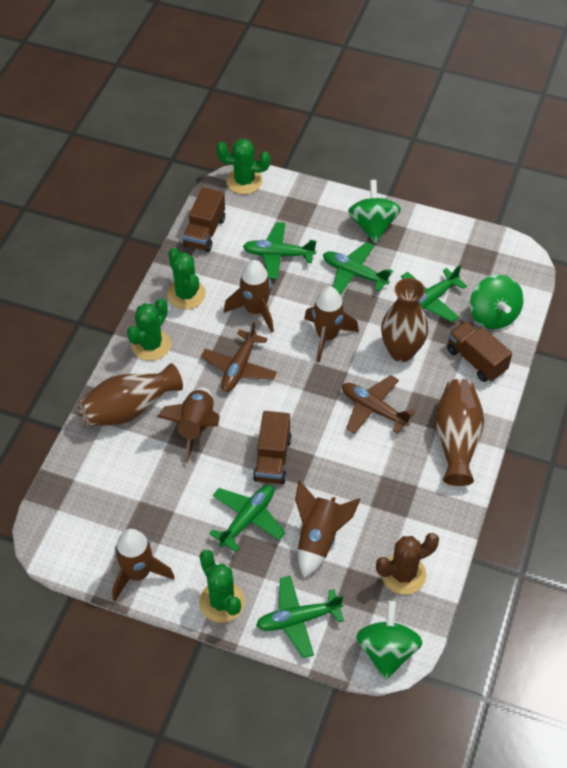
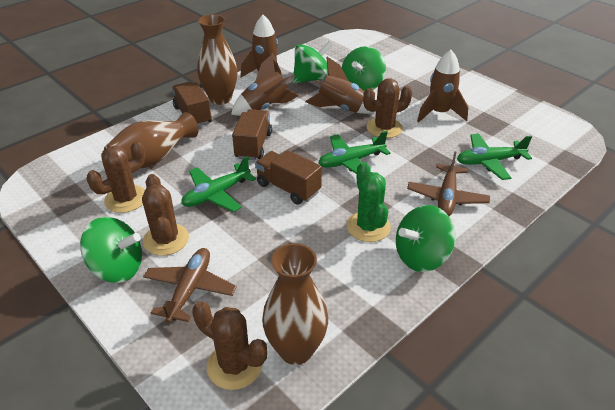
brown cactus: [376,533,439,595] = 1 -> [86,141,145,213] [142,174,189,256] [192,301,267,390] [363,78,412,138] = 4
brown rocket: [112,529,175,601] [157,387,220,463] [224,260,274,333] [295,480,361,578] [304,286,359,362] = 5 -> [231,54,299,116] [240,15,282,77] [305,57,376,114] [417,50,468,122] = 4
green cactus: [127,298,171,361] [167,248,206,309] [199,550,245,623] [216,138,270,194] = 4 -> [346,162,391,242] = 1
green plane: [209,485,286,552] [243,222,316,279] [256,576,344,658] [323,242,393,295] [401,265,467,322] = 5 -> [181,156,256,212] [318,131,390,174] [457,133,532,180] = 3
green spinning top: [348,180,401,244] [356,601,423,680] [470,275,524,329] = 3 -> [80,217,142,283] [293,41,333,83] [342,46,386,91] [396,205,455,272] = 4

